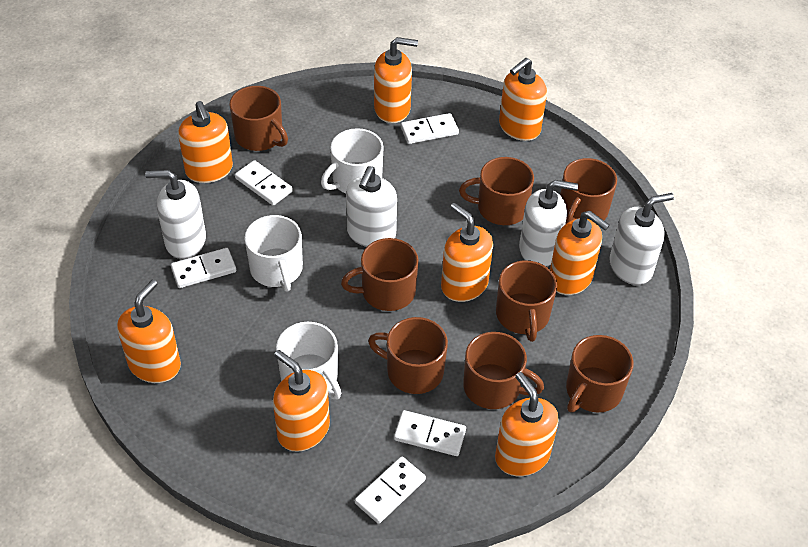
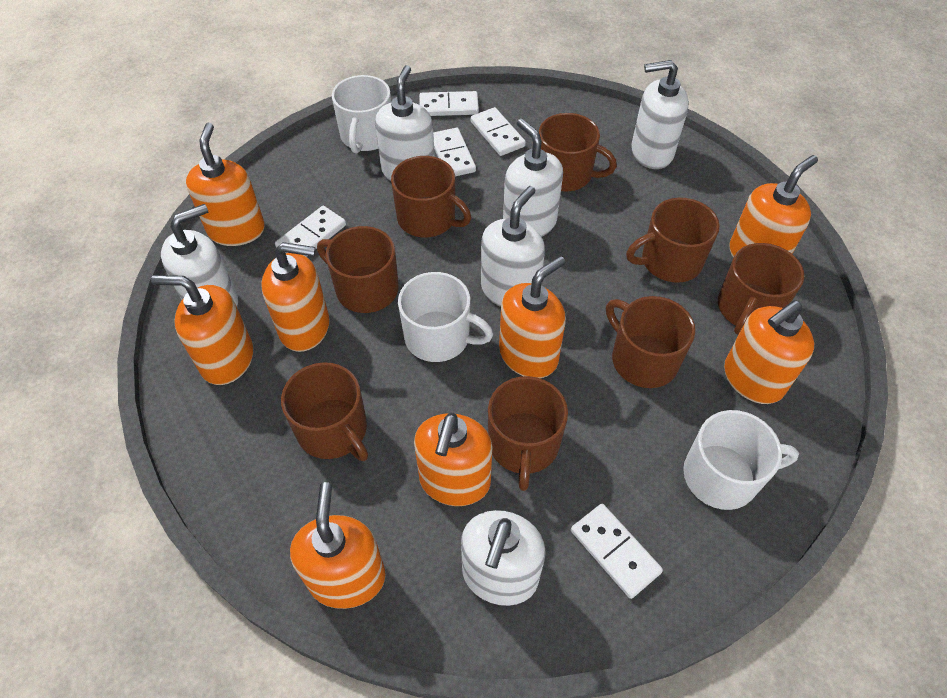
white soap dispenser: [145,170,206,259] [346,166,397,247] [519,180,578,267] [610,193,674,285] = 4 -> [161,204,238,306] [375,65,435,181] [461,510,546,606] [481,186,545,307] [503,119,563,237] [631,60,689,169] = 6

